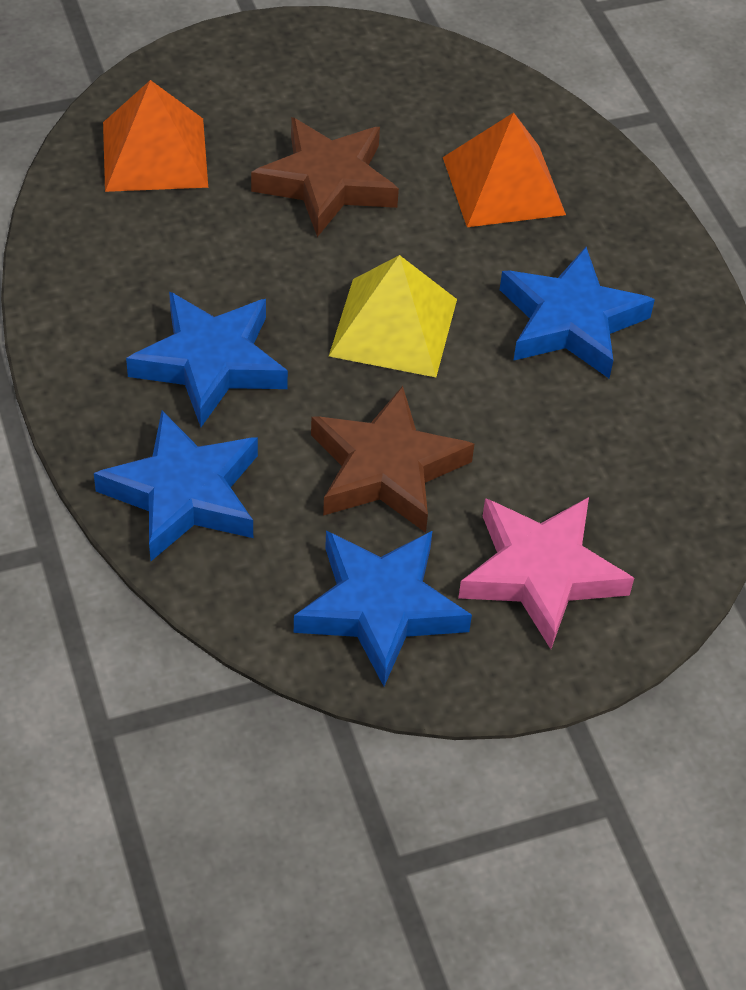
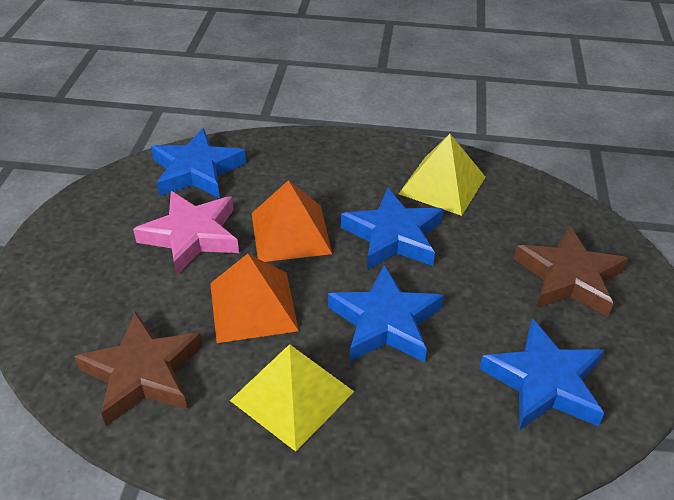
yellow pyramid: [329,255,457,377] = 1 -> [230,344,354,452] [399,134,486,216] = 2

